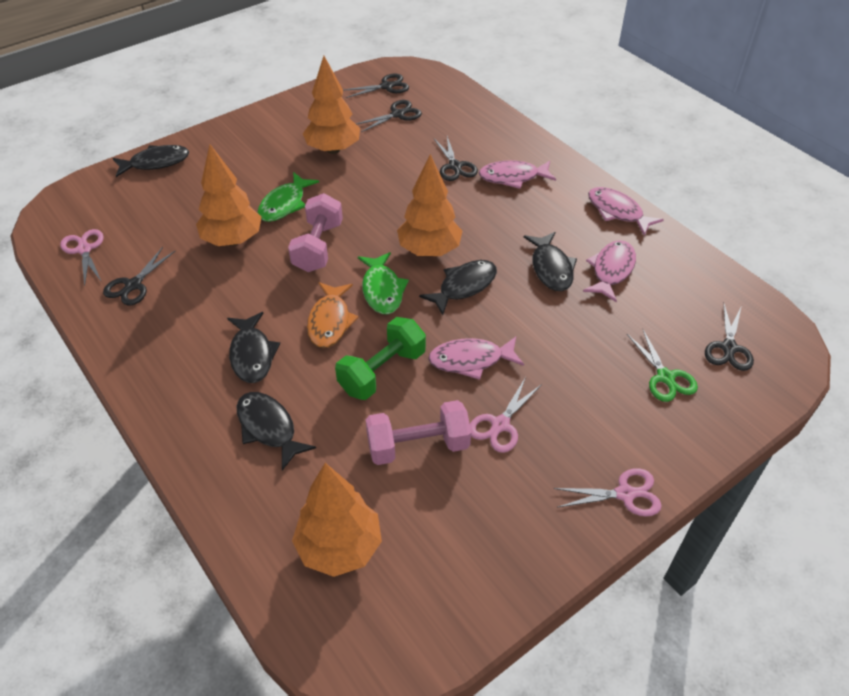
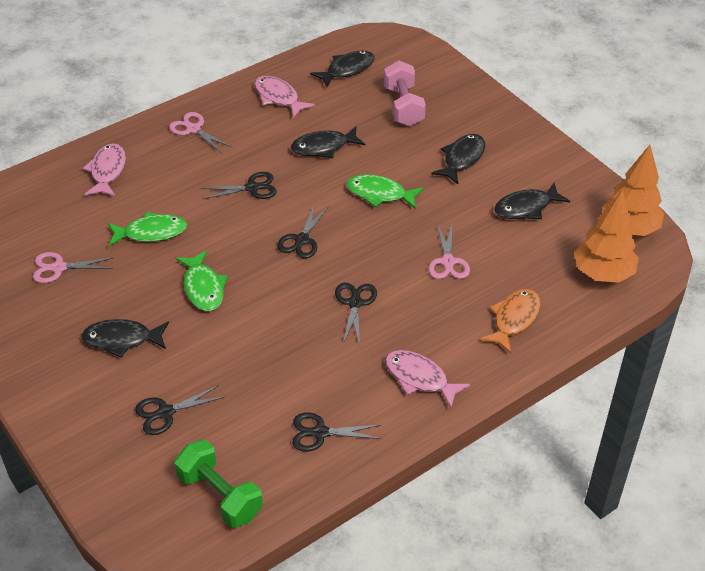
green fish: [258,172,319,222] [358,252,409,314] = 2 -> [108,212,187,246] [176,250,228,311] [346,174,424,209] = 3
green scissors: [627,330,698,402] = 1 -> none = 0
orange tree: [196,144,261,246] [292,463,382,577] [303,56,360,154] [397,154,462,256] = 4 -> [574,189,639,283] [602,145,664,236] = 2
pink dumbbell: [288,193,343,272] [366,400,471,465] = 2 -> [384,61,426,126] = 1
pink fish: [428,337,524,380] [479,161,556,189] [583,240,636,302] [588,187,664,236] = 4 -> [83,143,126,196] [255,76,315,118] [385,350,470,408] = 3

